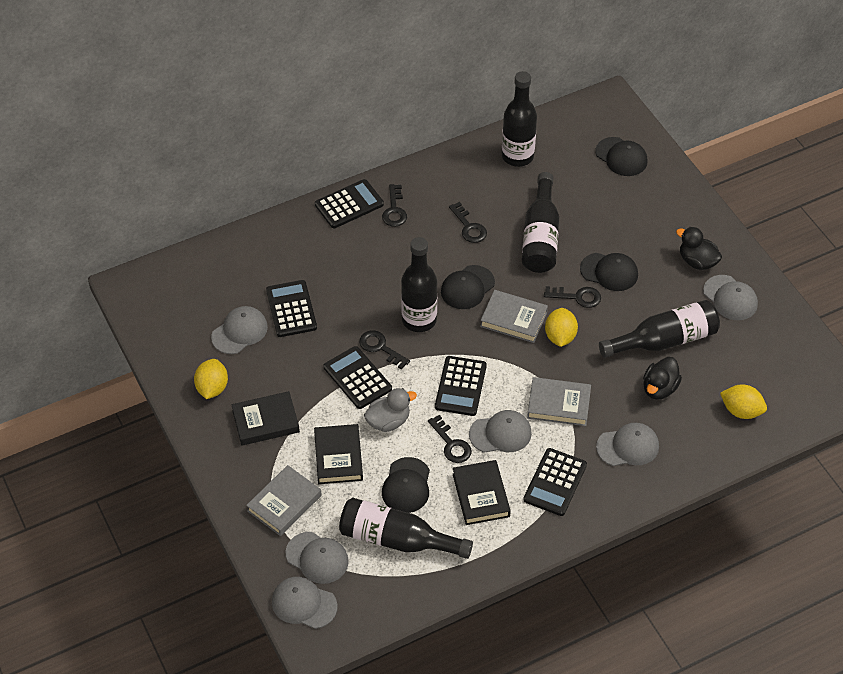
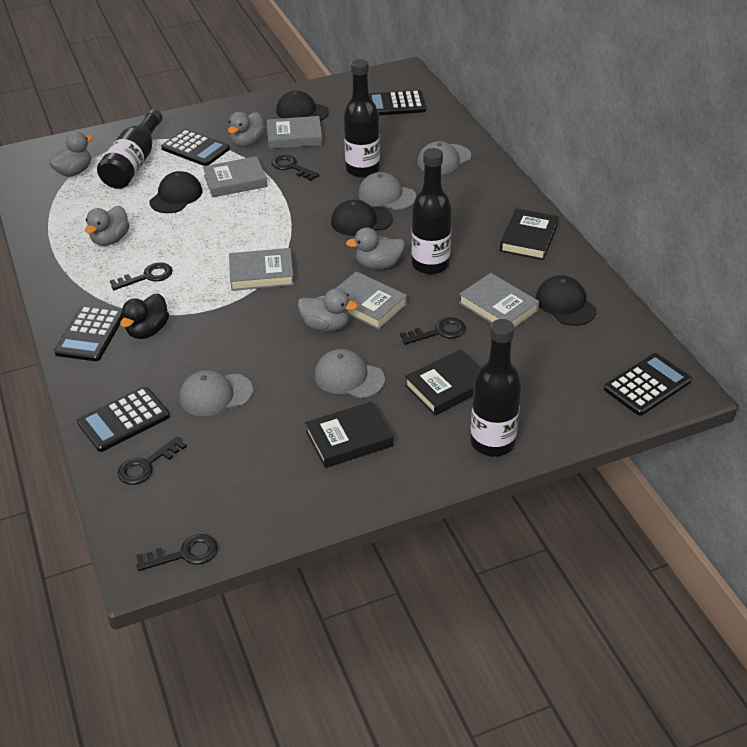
black bottle: [339,498,473,559] [401,237,437,332] [502,71,537,167] [522,172,559,273] [599,300,720,358] = 5 -> [97,109,162,189] [344,59,380,178] [411,148,452,274] [470,319,522,456] = 4
black duck: [643,357,682,400] [676,227,722,270] = 2 -> [120,293,169,339] = 1
grey book: [246,465,322,536] [480,290,548,343] [527,377,591,426] = 3 -> [203,156,267,197] [229,248,294,291] [267,116,322,149] [336,271,407,329] [459,273,539,327] = 5
grey cap: [211,306,268,354] [272,577,337,629] [286,532,349,584] [469,410,532,453] [596,423,659,466] [703,275,758,320] = 6 -> [180,370,253,416] [314,349,385,399] [358,172,417,210] [417,141,471,174] = 4
grey duck: [364,388,417,432] = 1 -> [49,131,93,177] [85,206,130,246] [228,112,266,147] [298,288,358,332] [346,228,405,269] = 5
yellow lemon: [194,359,228,399] [545,308,578,347] [720,385,767,419] = 3 -> none = 0

